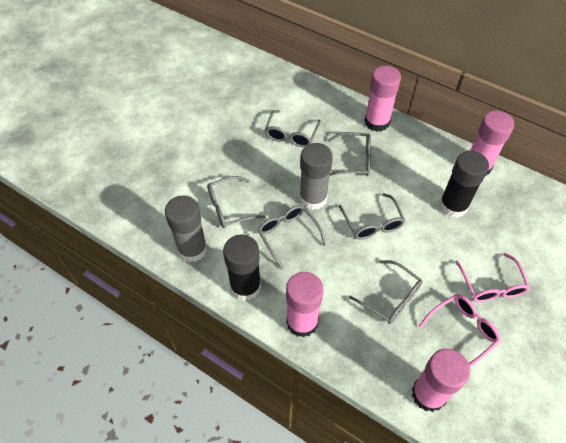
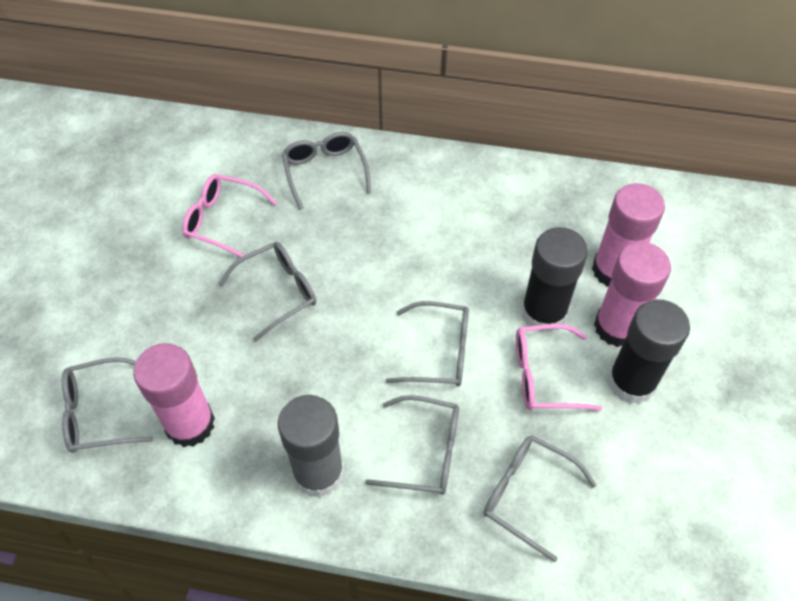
grey glue stick: [165,196,207,262] [299,143,333,210] = 2 -> [278,395,344,498] = 1
pink glue stick: [286,272,324,338] [364,66,401,132] [412,349,470,412] [470,110,514,175] = 4 -> [133,343,215,447] [592,183,665,287] [594,242,671,347] = 3

